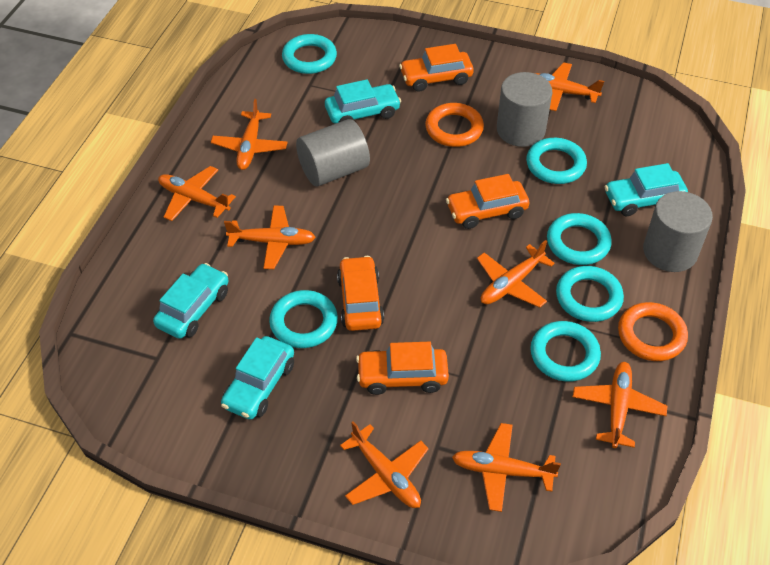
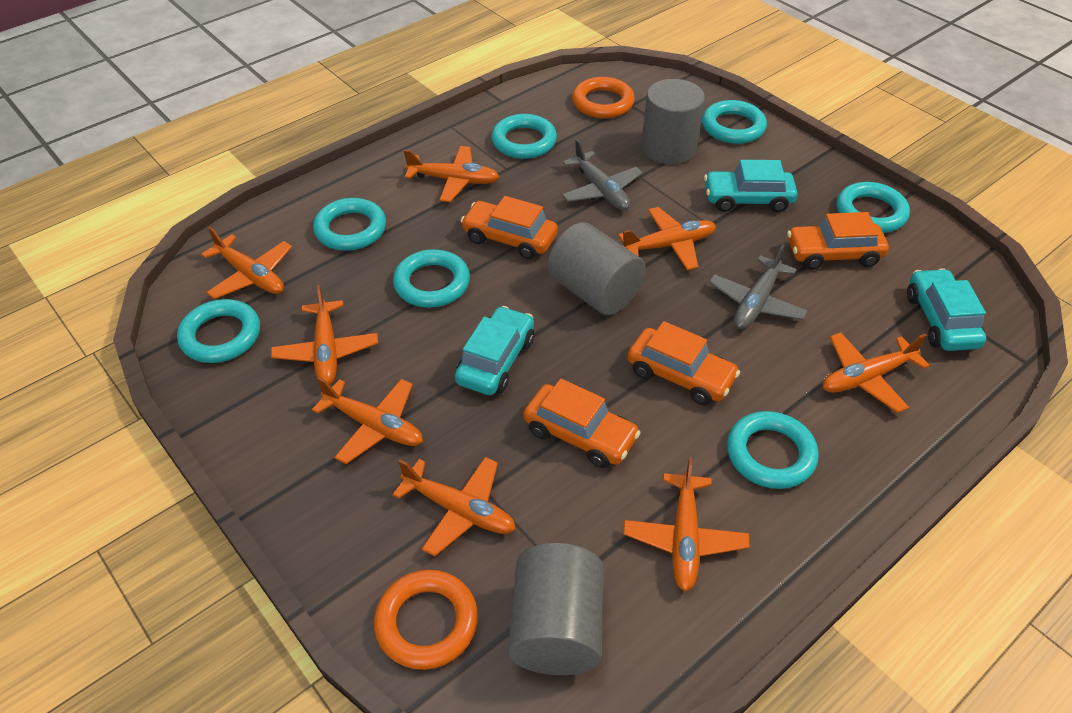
grey plane: none = 0 -> [562,139,643,210] [709,244,808,329] = 2
turquoise car: [153,263,228,339] [221,336,294,420] [325,79,401,123] [604,163,688,216] = 4 -> [455,306,534,395] [704,160,797,212] [907,268,986,351] = 3
turquoise ring: [269,290,338,348] [282,34,337,74] [526,138,587,184] [530,321,601,382] [547,213,612,265] [556,266,624,322] = 6 -> [177,299,260,363] [313,198,386,251] [393,249,470,308] [491,114,557,159] [702,100,767,144] [727,411,819,489] [836,182,910,233] = 7

